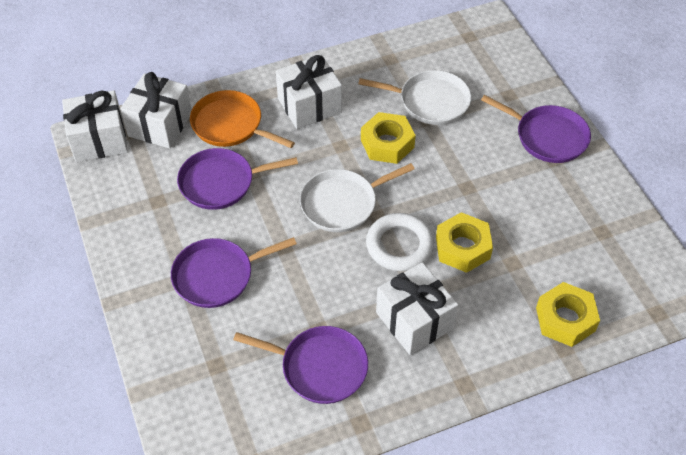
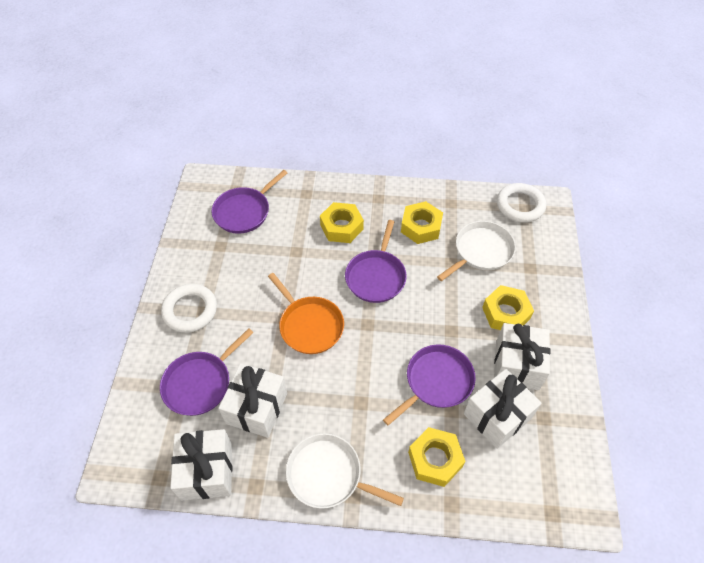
white ring: [366,213,434,271] = 1 -> [161,284,217,333] [497,183,546,223] = 2
yellow nut: [361,112,416,164] [436,212,493,273] [536,282,600,347] = 3 -> [320,202,364,243] [401,201,443,244] [408,427,465,487] [482,285,534,330] = 4

